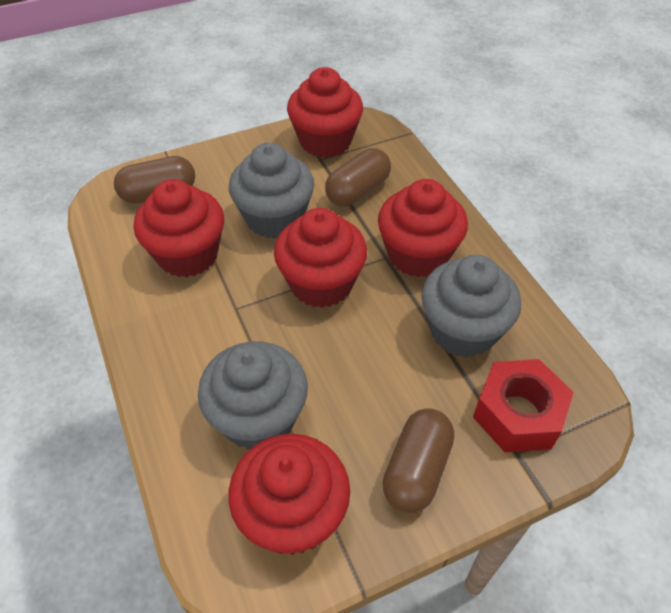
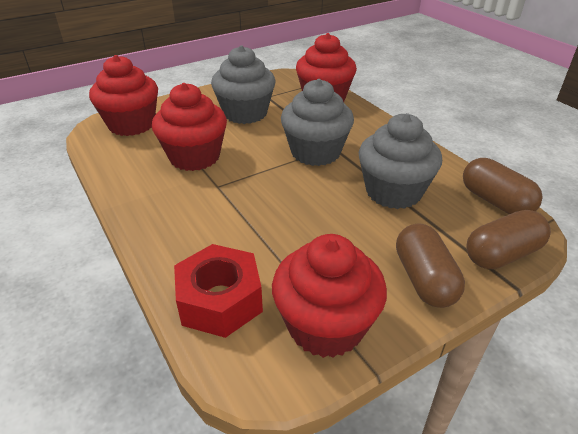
red cupcake: [134,179,224,277] [228,434,350,555] [274,208,367,308] [287,67,363,158] [378,179,468,277] = 5 -> [89,55,158,136] [152,83,227,171] [272,234,387,358] [296,33,357,102] = 4

